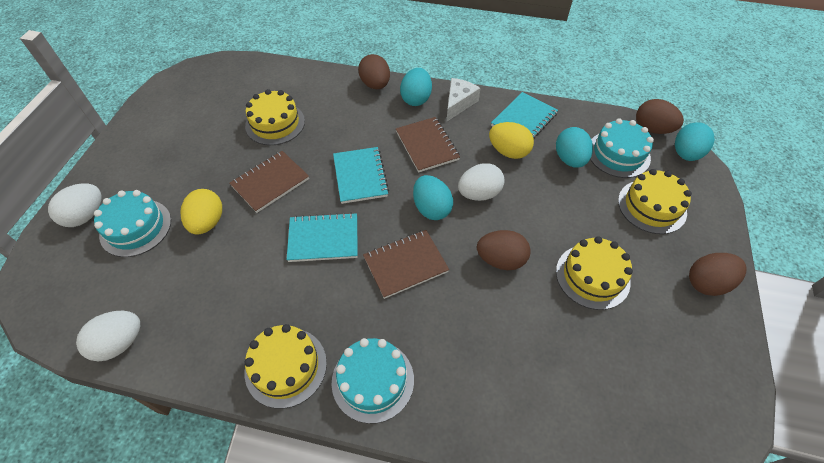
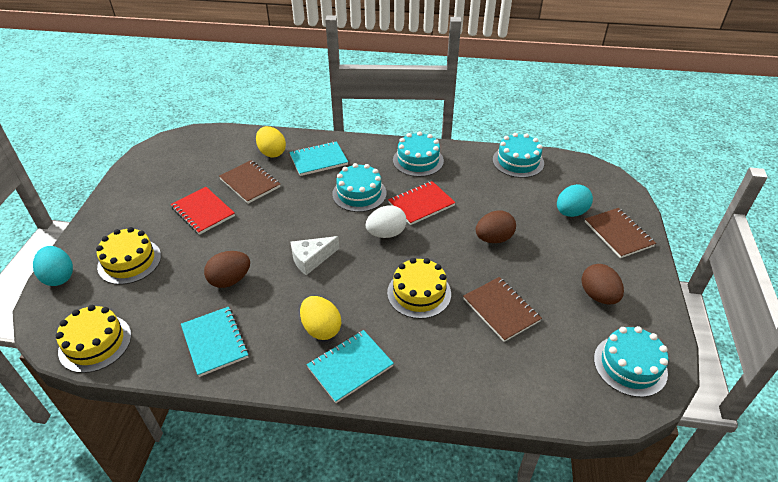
brown egg: [358,54,390,89] [477,230,531,270] [636,99,684,134] [689,253,747,296] = 4 -> [204,251,250,288] [476,210,516,243] [581,264,624,304] = 3
red notebook: none = 0 -> [171,187,235,235] [388,181,456,225] = 2
turquoise cake: [94,190,171,257] [332,338,414,424] [590,118,654,178] = 3 -> [332,163,387,212] [393,132,444,177] [493,133,544,178] [594,326,669,397] = 4
turquoise egg: [400,68,432,106] [413,175,453,220] [556,127,593,168] [675,122,715,161] = 4 -> [33,246,73,286] [557,184,593,217] = 2
white egg: [48,183,102,227] [76,311,140,361] [458,163,505,201] = 3 -> [366,205,407,238] = 1
yellow cake: [244,324,327,409] [245,89,305,145] [556,236,633,310] [618,169,692,234] = 4 -> [56,305,131,373] [96,227,161,285] [387,258,451,319] = 3

